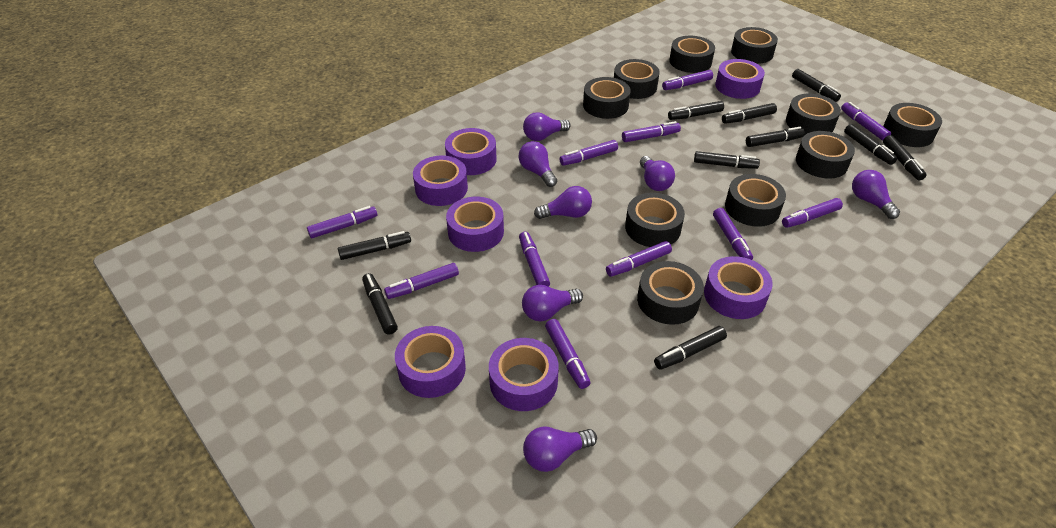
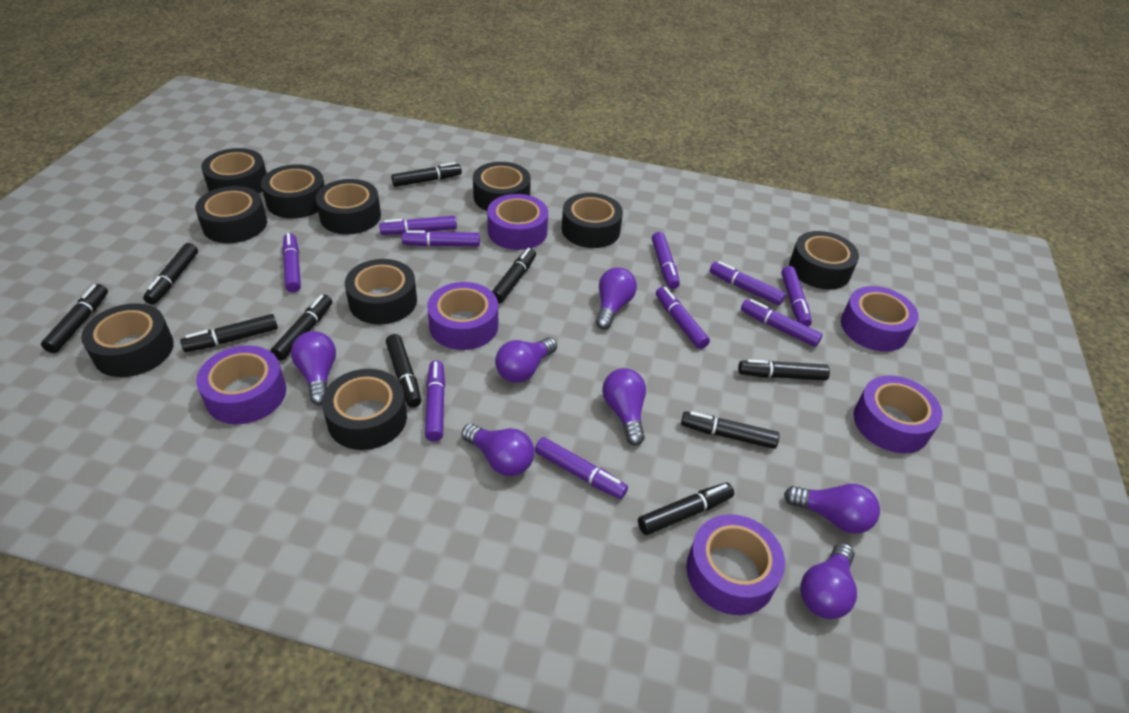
purple marker: [307,206,377,238] [384,263,459,299] [519,232,550,287] [545,319,590,389] [560,140,618,166] [606,241,672,277] [622,121,681,142] [662,70,713,90] [713,208,753,260] [782,198,843,228] [841,102,891,141] = 11 -> [282,233,301,293] [379,216,457,235] [402,230,480,247] [425,360,445,441] [535,437,628,499] [652,232,680,289] [656,287,710,349] [710,261,786,305] [741,299,823,347] [781,266,812,327] = 10
purple tape: [395,326,466,398] [413,155,468,206] [445,128,497,175] [446,197,504,252] [489,338,559,411] [704,256,773,319] [715,59,765,99] = 7 -> [196,345,286,424] [427,282,498,350] [487,194,548,250] [686,514,785,615] [841,286,918,352] [854,376,943,453] = 6

